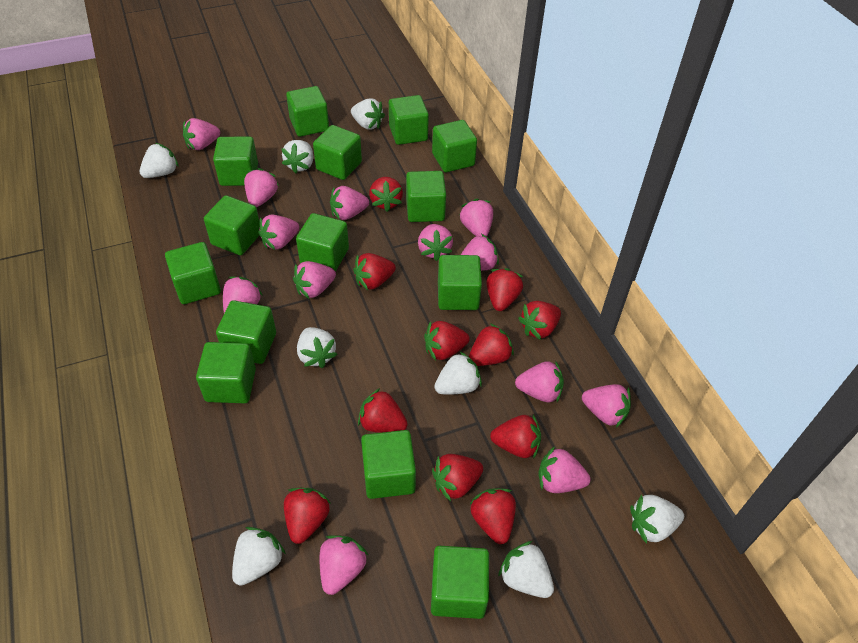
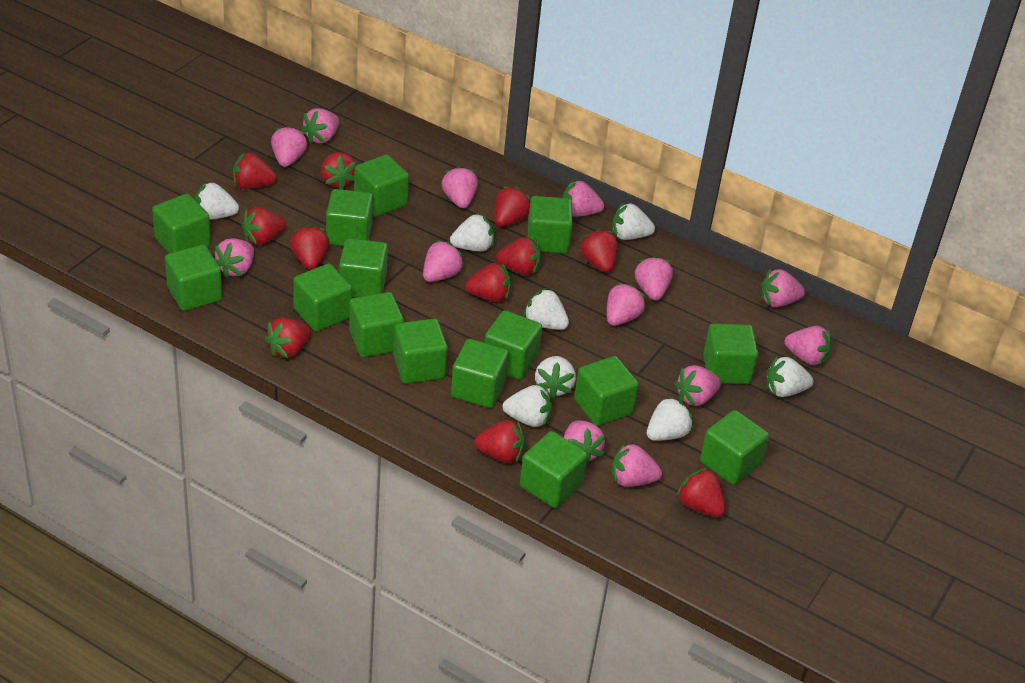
green cube: [165,242,221,304] [196,342,256,403] [204,195,260,255] [213,136,258,186] [216,300,276,364] [286,86,329,137] [296,213,349,272] [313,125,362,180] [361,430,416,499] [389,95,429,145] [406,171,446,222] [431,546,489,619] [432,120,477,172] [438,255,482,310] = 14 -> [152,194,211,253] [165,245,222,311] [293,264,352,332] [326,189,373,246] [339,238,388,297] [349,292,404,357] [354,155,409,217] [393,319,448,384] [451,339,509,408] [484,310,542,380] [520,431,588,508] [528,196,573,254] [574,356,639,426] [700,410,769,485] [703,323,758,384] = 15

